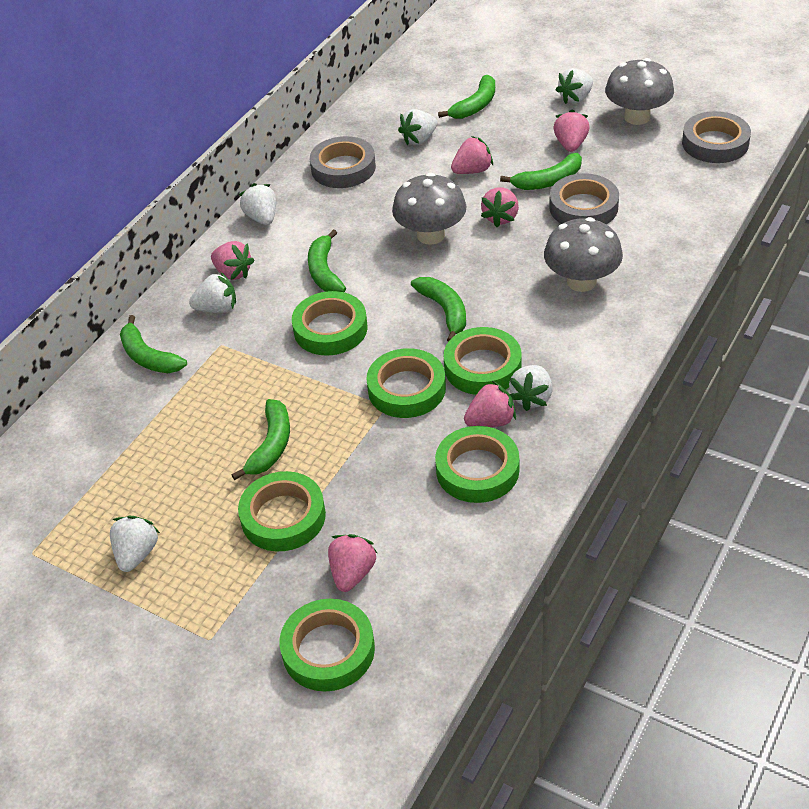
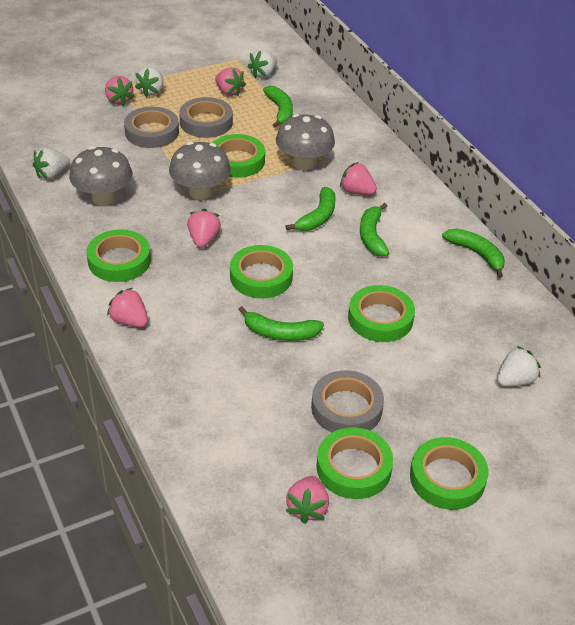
green banana: [120,315,187,373] [232,399,290,480] [308,229,346,292] [411,277,466,342] [438,75,495,119] [500,153,582,190] = 6 -> [238,306,324,341] [263,86,293,128] [285,187,336,231] [360,203,389,256] [442,229,505,278] = 5
white strawberry: [110,516,160,572] [189,272,236,313] [239,183,276,225] [398,109,437,145] [509,365,552,411] [556,68,593,104] = 6 -> [33,148,70,179] [135,67,163,97] [248,50,277,78] [497,346,540,386] = 4

